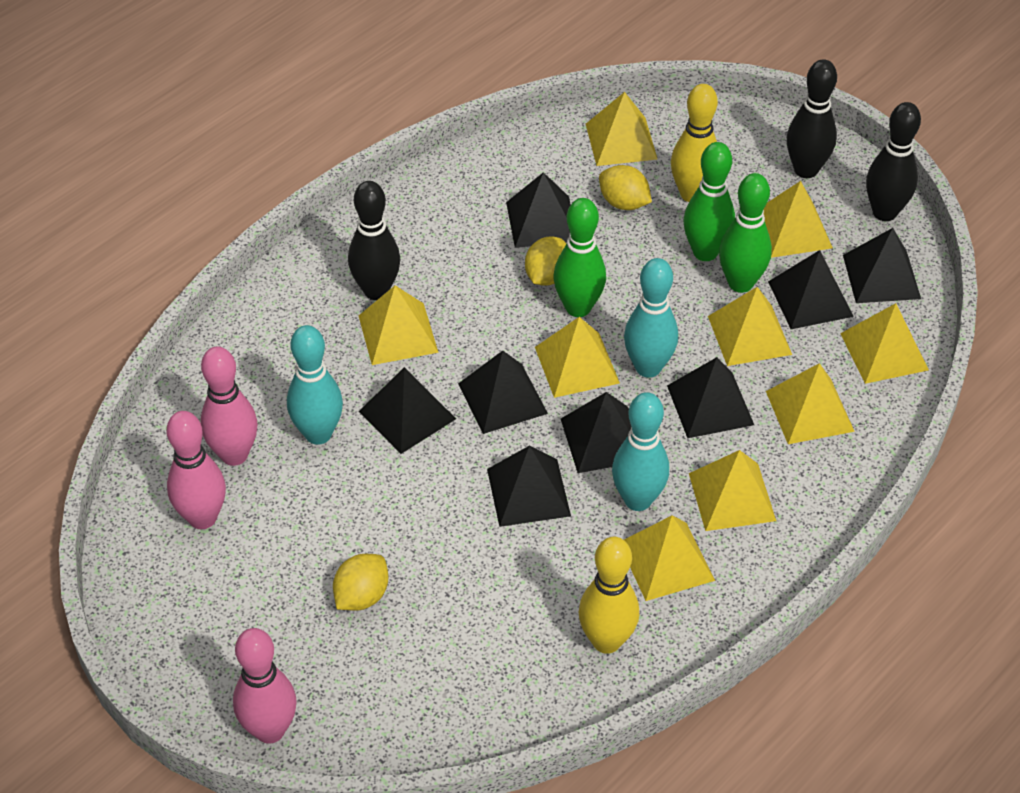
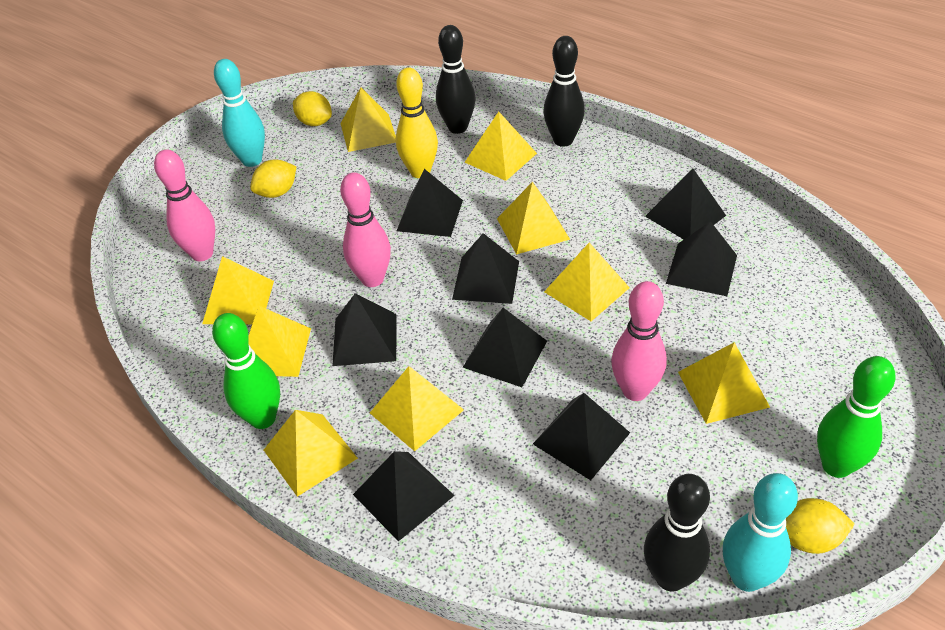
green bowling pin: [554,198,606,317] [683,142,735,261] [719,173,772,293] = 3 -> [212,313,280,429] [817,356,895,478] = 2
turquoise bowling pin: [287,325,343,445] [612,392,669,511] [624,258,678,378] = 3 -> [214,59,265,167] [723,473,798,592] = 2
yellow bowling pin: [579,537,639,654] [671,84,718,202] = 2 -> [396,68,438,178] = 1

